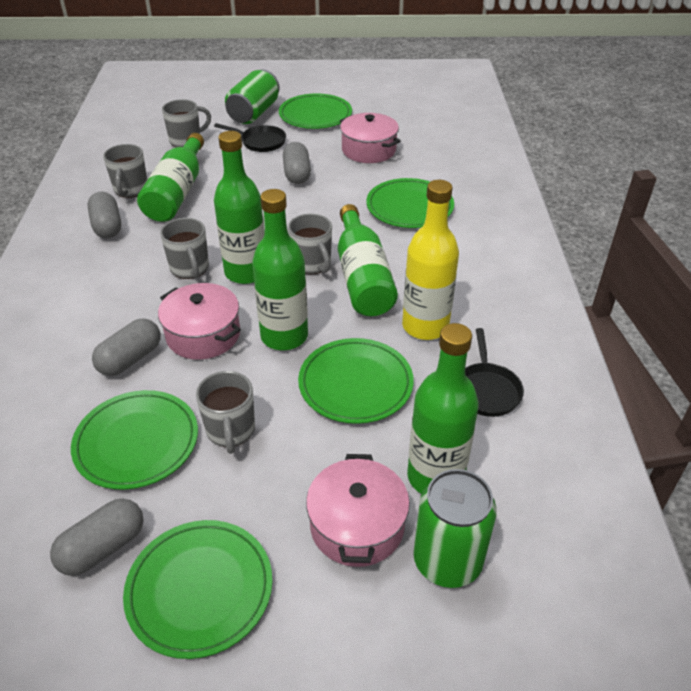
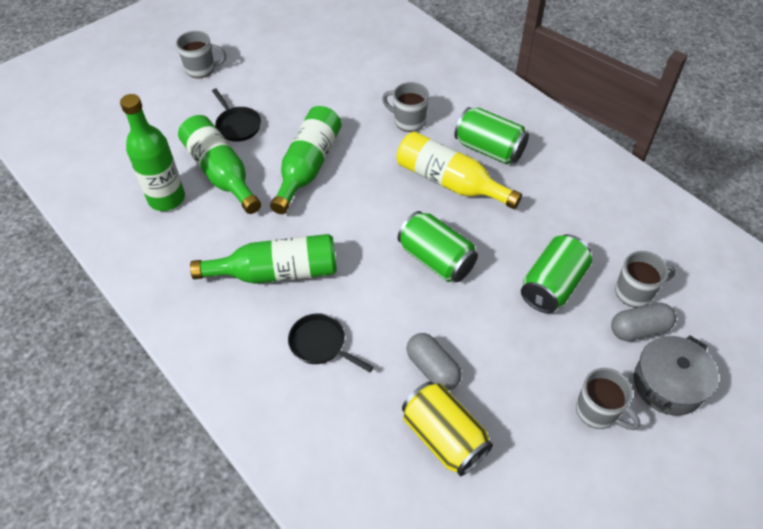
green bottle: [137,133,204,222] [214,131,265,284] [252,189,308,350] [338,204,398,316] [407,323,479,494] = 5 -> [120,94,185,211] [178,115,261,214] [190,234,337,284] [270,106,342,214] = 4
green can: [225,69,280,124] [413,469,497,588] = 2 -> [398,211,478,282] [454,107,529,164] [521,234,592,313] = 3
green plate: [71,390,198,490] [123,520,272,659] [279,93,352,129] [298,338,414,424] [366,178,454,228] = 5 -> none = 0
grey capsule: [50,498,144,576] [87,192,121,238] [92,319,161,376] [283,142,311,184] = 4 -> [406,333,462,391] [611,303,676,341] = 2
grey mug: [103,144,147,198] [160,218,209,279] [162,99,211,148] [196,371,255,454] [288,214,332,275] = 5 -> [176,31,226,78] [382,82,429,132] [576,368,640,430] [615,251,676,308] = 4
grey pot: none = 0 -> [634,335,719,416] = 1
pink pot: [158,283,241,360] [306,454,410,567] [340,113,400,163] = 3 -> none = 0
yellow can: none = 0 -> [402,381,493,476] = 1

